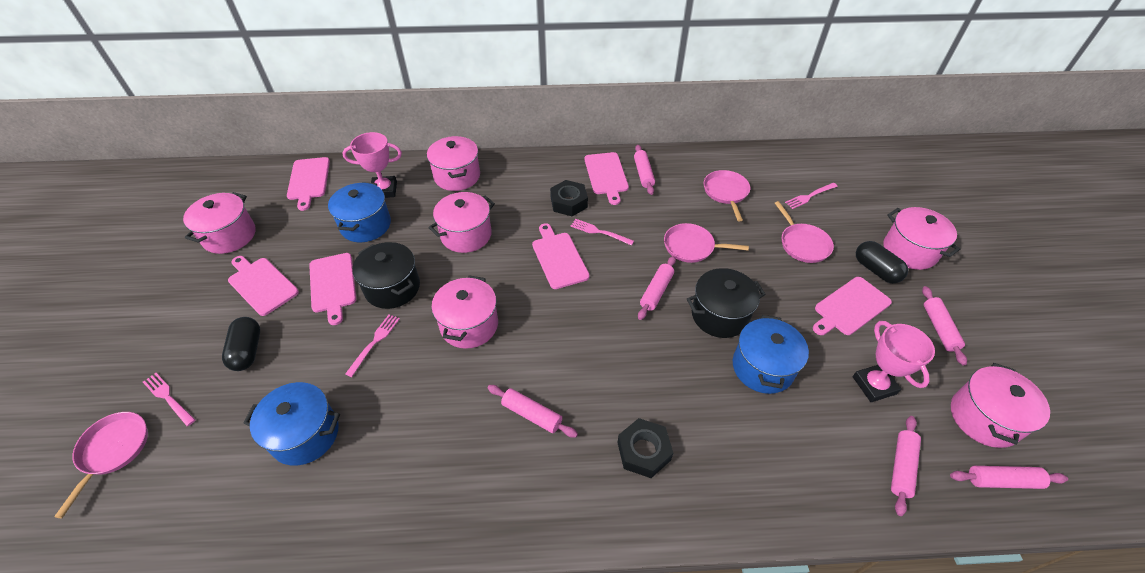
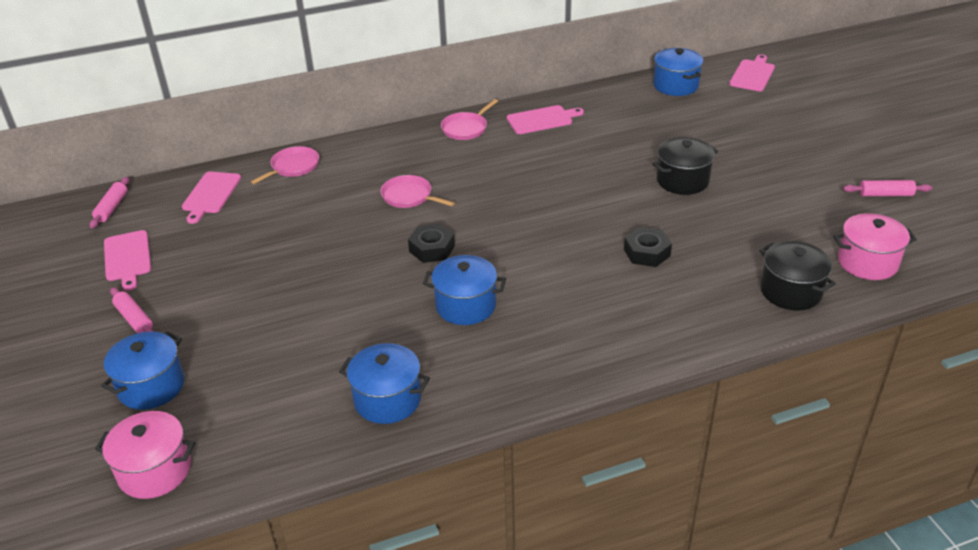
black capsule: [222,317,260,371] [856,241,908,283] = 2 -> none = 0
blue pot: [243,382,340,465] [328,182,391,242] [733,315,809,394] = 3 -> [101,331,185,410] [339,343,430,424] [423,255,506,325] [653,48,703,96] = 4
pink cutting board: [228,256,299,316] [287,157,330,211] [309,253,356,325] [532,223,590,289] [585,152,629,205] [813,277,892,335] = 6 -> [104,230,151,291] [182,172,241,224] [507,105,584,134] [729,54,775,91] = 4
pink fork: [143,373,195,426] [345,314,400,377] [571,219,634,246] [785,183,838,209] = 4 -> none = 0
pink pan: [54,412,148,518] [664,223,749,263] [704,170,750,221] [775,201,834,263] = 4 -> [251,146,319,184] [380,175,455,208] [441,99,498,140] = 3
pink pot: [183,192,255,254] [427,136,480,191] [428,192,495,253] [432,275,498,349] [883,207,961,270] [951,363,1050,448] = 6 -> [95,411,195,499] [833,213,917,280] = 2
pink rolling pin: [488,385,578,438] [634,145,655,195] [638,256,676,320] [891,416,921,516] [922,286,967,366] [950,466,1068,489] = 6 -> [90,177,129,228] [110,287,154,333] [843,180,932,196] = 3
pink trophy: [342,132,402,198] [853,321,935,402] = 2 -> none = 0

